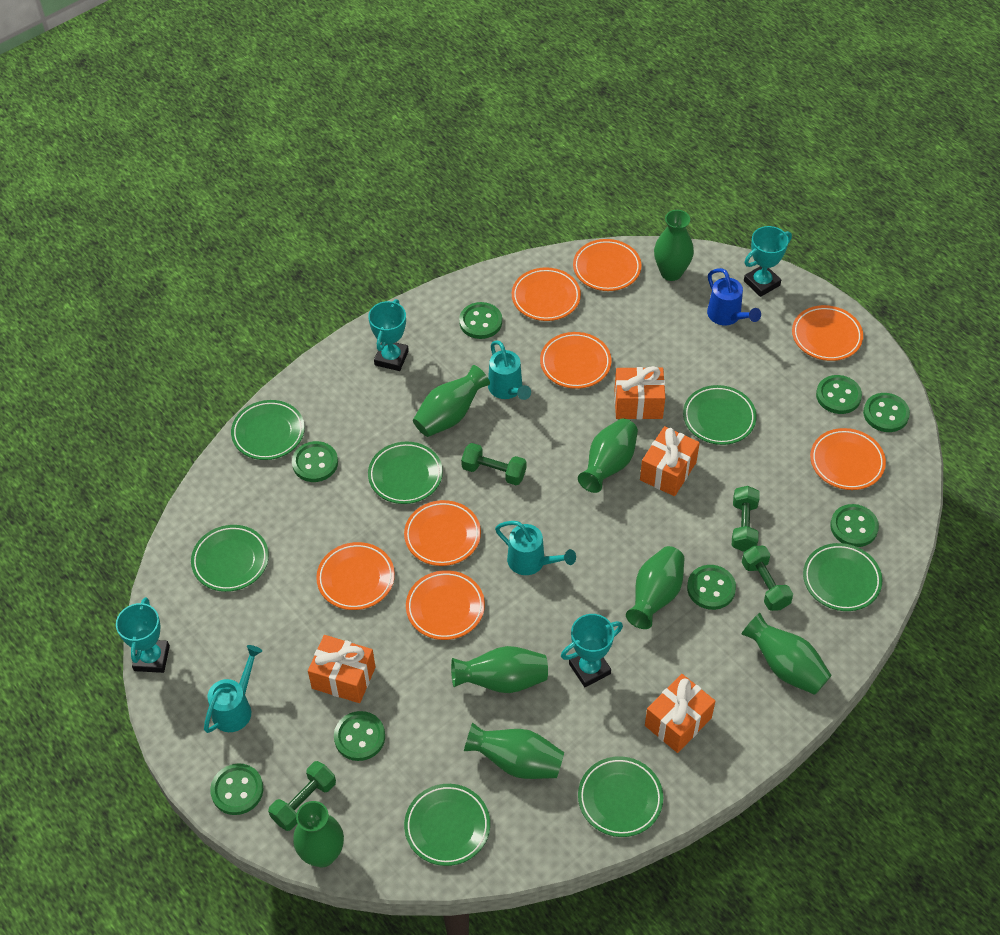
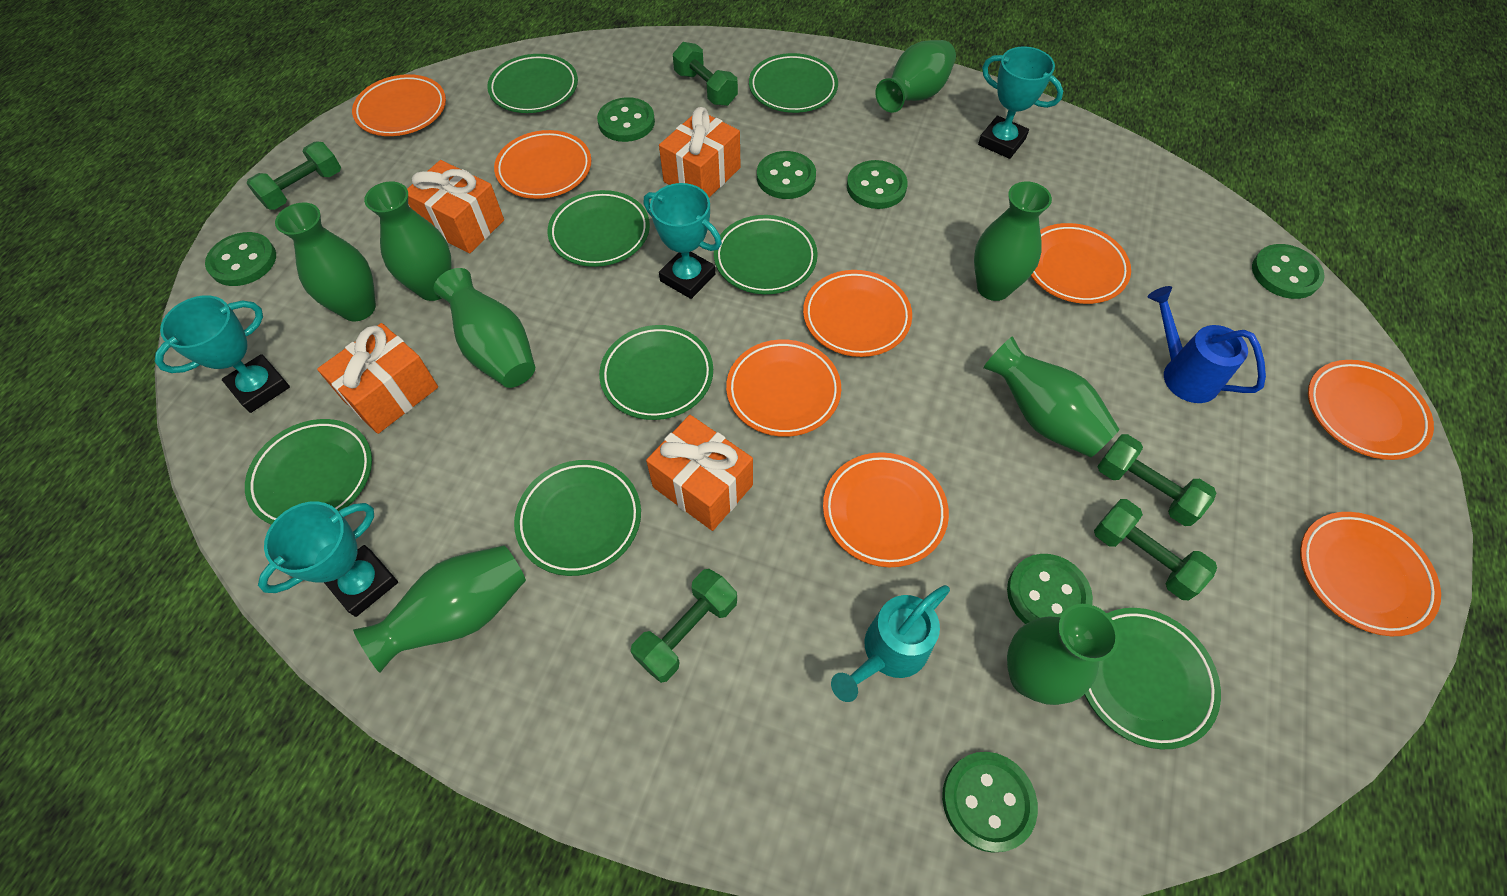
green button: [210,763,264,815] [292,441,338,482] [334,711,385,761] [459,302,502,339] [687,565,736,610] [816,375,862,414] [830,504,879,547] [863,393,910,432] = 8 -> [205,232,276,286] [597,97,655,142] [757,151,816,199] [847,160,908,209] [942,752,1038,853] [1007,554,1093,624] [1252,244,1325,299] = 7
green dumbbell: [268,761,336,831] [461,443,526,485] [732,486,760,552] [742,546,793,611] = 4 -> [246,142,341,210] [631,569,737,683] [673,42,738,106] [1094,499,1217,600] [1097,434,1216,526] = 5
green plate: [191,525,269,592] [231,400,305,460] [368,442,443,504] [404,784,490,866] [578,756,663,837] [683,385,757,445] [803,543,882,611] = 7 -> [245,419,372,525] [487,54,578,113] [514,460,641,576] [547,190,650,267] [599,325,713,420] [714,215,818,294] [749,53,838,113] [1084,608,1221,749] = 8
turquoise watering can: [204,645,262,733] [488,340,531,400] [495,521,576,575] = 3 -> [831,585,950,702] = 1

